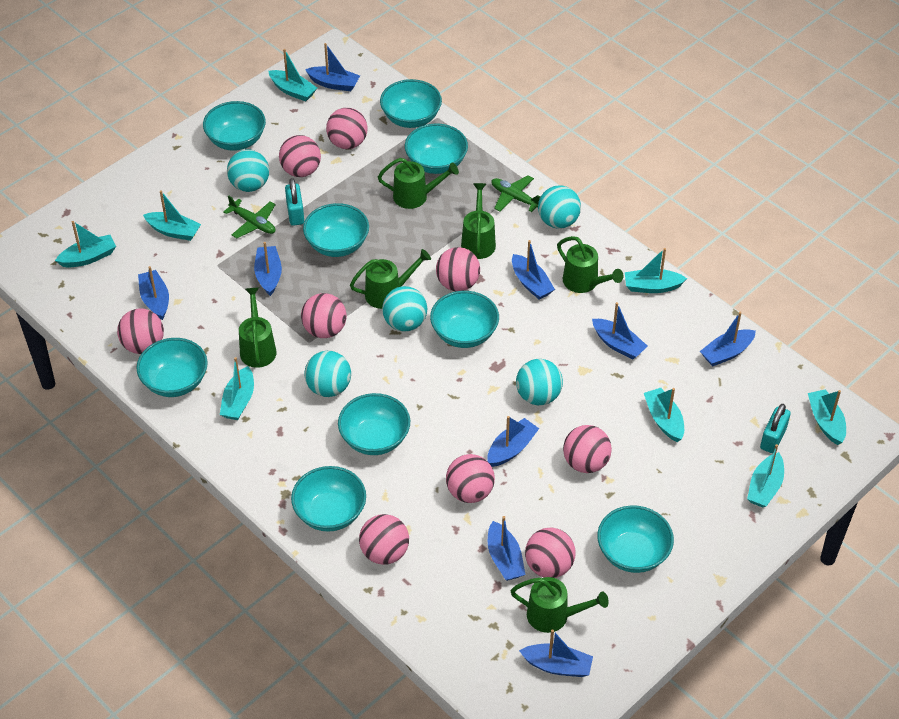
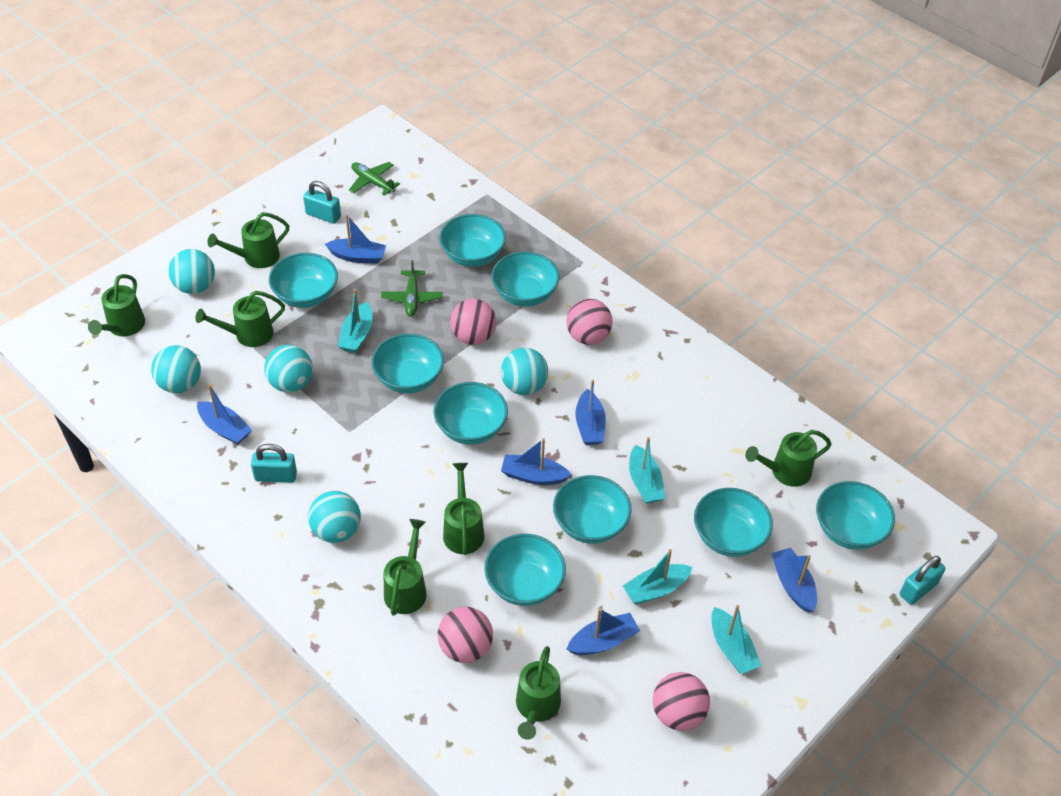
blue boat: [138,266,169,320] [254,242,282,296] [305,43,360,91] [487,416,539,467] [488,516,526,581] [512,240,555,299] [519,629,593,677] [592,302,648,360] [700,312,756,366] = 9 -> [197,385,252,445] [325,214,386,264] [501,438,572,485] [567,608,640,655] [575,380,606,445] [771,548,817,613] = 6
green watering can: [239,288,277,368] [350,249,431,309] [378,158,459,209] [461,183,496,259] [511,577,609,633] [557,236,623,293] = 6 -> [88,274,145,336] [195,291,285,347] [207,212,289,268] [384,519,427,616] [443,463,484,555] [516,646,561,740] [745,430,832,487] = 7
pink ball: [117,308,164,354] [279,135,321,177] [301,293,347,338] [326,108,368,149] [359,514,409,565] [436,247,480,291] [446,454,495,503] [525,528,576,578] [563,425,612,473] = 9 -> [438,607,493,663] [450,299,496,345] [567,299,613,345] [653,672,710,731] = 4
turquoise boat: [55,221,116,268] [143,190,201,241] [220,357,254,420] [268,49,317,102] [625,248,687,293] [644,388,684,442] [747,444,784,507] [808,389,846,445] = 8 -> [338,289,372,353] [623,549,692,605] [629,437,665,504] [711,605,761,674] = 4
turquoise padlock: [285,178,304,226] [760,404,791,453] = 2 -> [251,444,297,483] [303,181,341,224] [900,556,946,605] = 3

